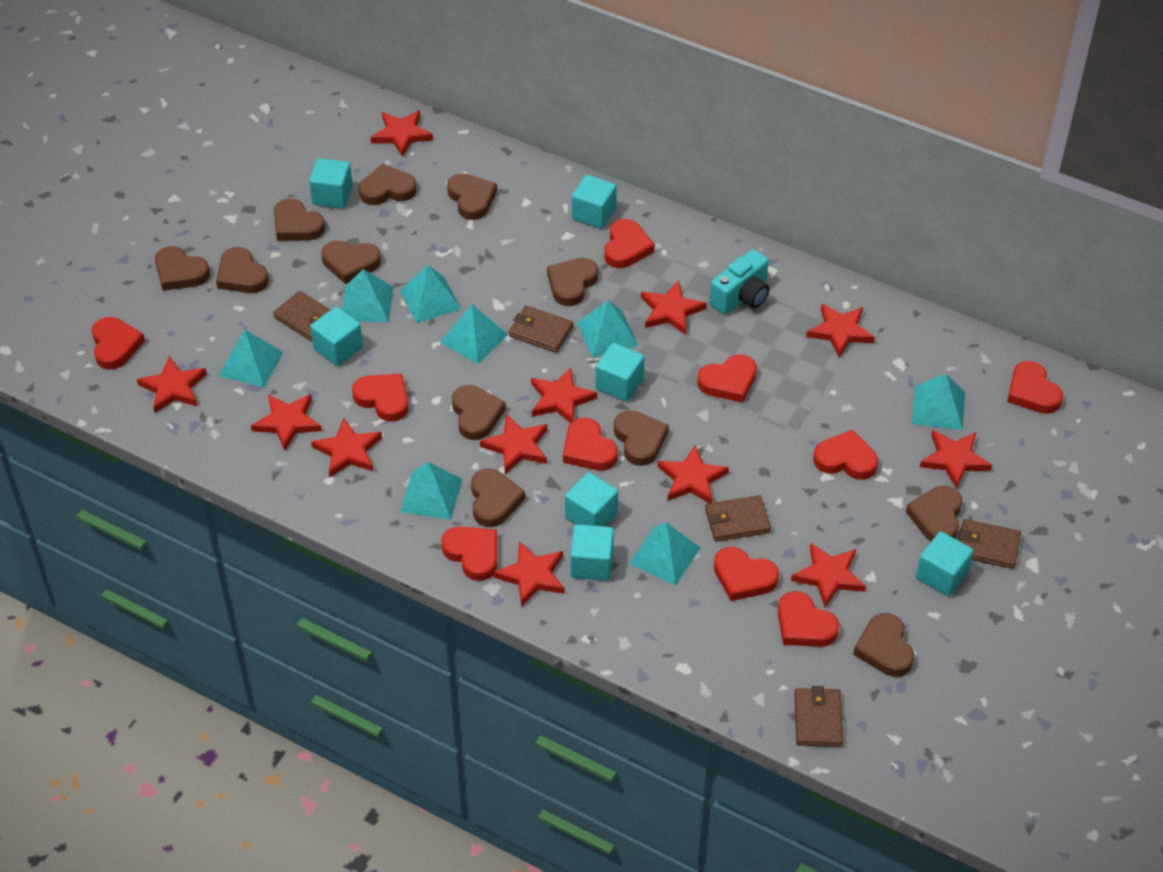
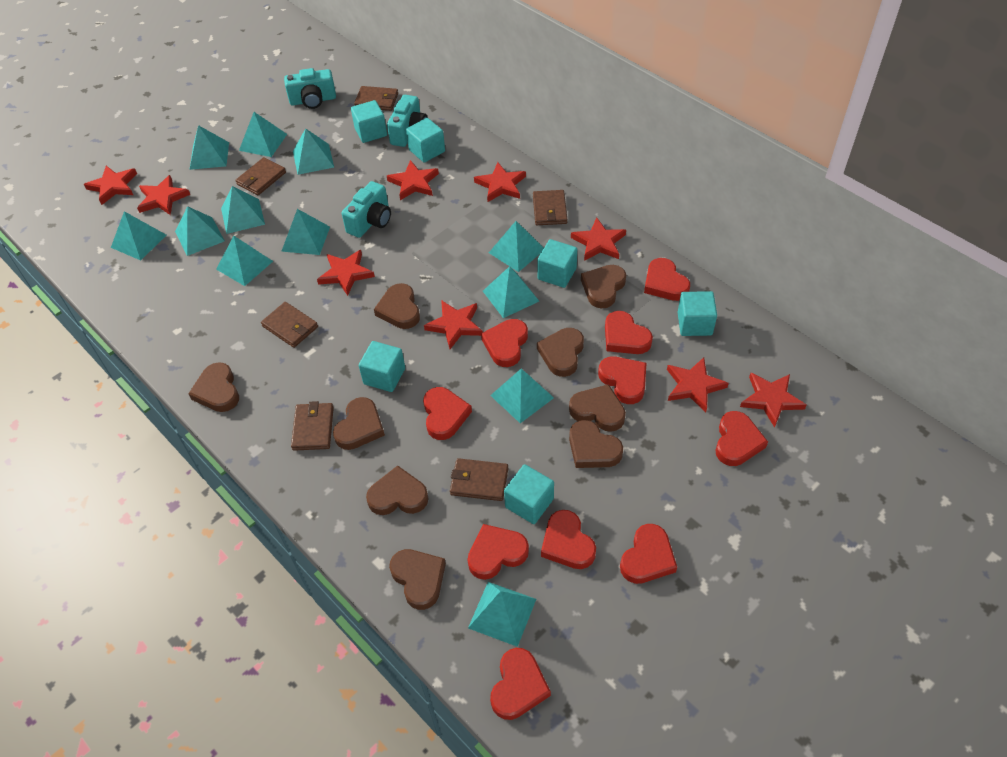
brown heart: [155,246,210,291] [216,247,269,293] [274,198,325,241] [322,240,381,284] [359,164,417,205] [447,173,497,220] [452,385,506,440] [471,468,525,527] [547,258,598,306] [614,410,669,466] [853,613,914,677] [906,486,963,541] = 12 -> [189,362,239,412] [333,397,385,450] [366,466,429,515] [374,283,420,329] [389,549,446,610] [537,328,584,377] [569,384,626,432] [569,420,623,468] [581,265,626,308] = 9
brown wallet: [273,291,330,342] [509,306,573,353] [705,495,771,542] [794,686,843,747] [958,519,1021,569] = 5 -> [236,157,286,195] [261,302,318,348] [291,401,334,451] [354,86,398,111] [450,458,508,501] [533,190,567,225] = 6
red star: [137,356,207,413] [251,394,322,451] [311,418,382,477] [370,110,433,157] [480,414,547,474] [493,541,565,607] [531,368,597,423] [641,280,706,335] [658,445,729,503] [791,543,866,607] [806,304,875,358] [920,430,992,489] = 12 -> [84,166,137,205] [137,175,190,215] [317,250,375,296] [387,160,439,200] [424,300,483,349] [474,162,526,202] [571,217,626,261] [667,357,729,412] [740,373,806,428] = 9
turquoise camera: [710,249,769,314] = 1 -> [284,68,336,109] [342,181,391,238] [387,95,428,147] = 3
turquoise cube: [309,158,353,208] [310,307,363,366] [565,472,618,527] [570,524,614,581] [572,175,617,229] [595,343,645,402] [916,531,974,596] = 7 -> [351,100,387,143] [359,341,405,392] [406,118,445,163] [504,464,554,524] [537,239,577,288] [678,291,717,336] = 6
turquoise pyramid: [219,330,283,387] [342,269,393,322] [400,265,461,323] [400,462,462,520] [440,304,508,364] [577,300,639,358] [629,522,700,585] [912,374,965,430] = 8 -> [111,211,166,261] [175,206,225,256] [190,125,229,170] [216,236,273,286] [221,186,265,234] [239,112,287,157] [281,209,330,255] [293,129,334,175] [468,582,536,647] [483,266,539,318] [489,221,544,272] [490,369,554,423] = 12

